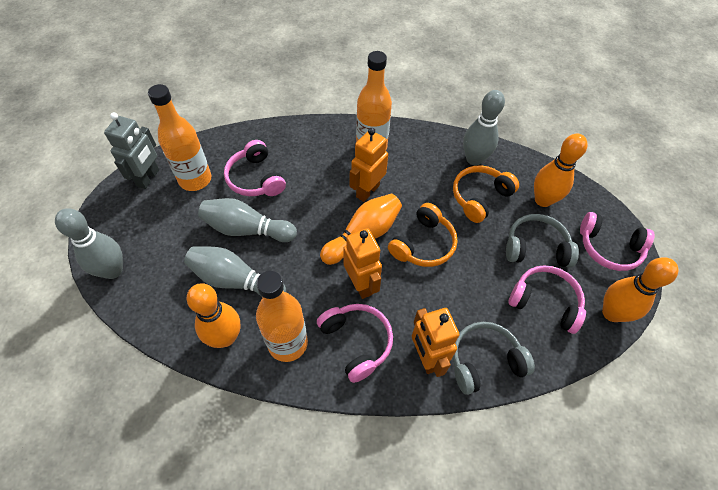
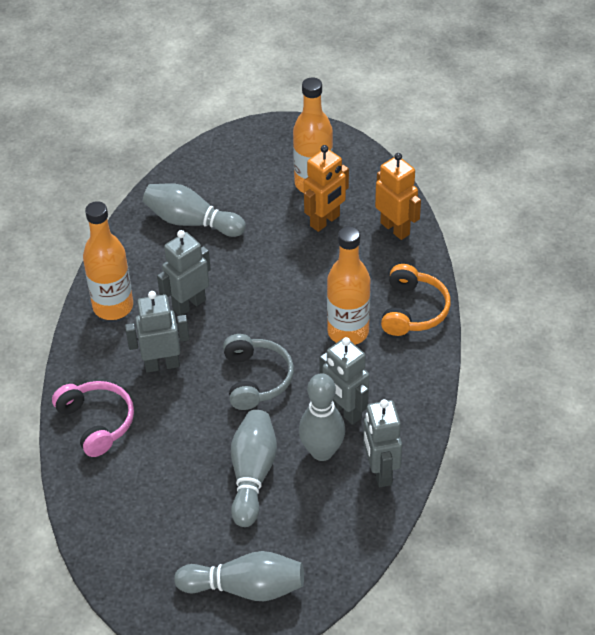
grey headphones: [452,322,535,395] [506,214,579,268] = 2 -> [223,334,294,410] = 1
grey robot: [104,112,159,189] = 1 -> [125,291,189,373] [157,230,211,316] [319,337,369,425] [363,399,402,487] = 4
orange bowling pin: [187,283,240,348] [320,194,402,265] [534,134,588,207] [602,257,678,322] = 4 -> none = 0
orange headphones: [388,203,458,267] [453,165,519,223] = 2 -> [381,264,451,336] = 1
orange robot: [343,228,382,299] [350,128,388,202] [412,308,459,377] = 3 -> [304,145,349,232] [375,153,421,240] = 2
pink headphones: [224,140,286,196] [317,304,393,383] [508,265,586,334] [580,212,655,271] = 4 -> [52,381,134,457] = 1

